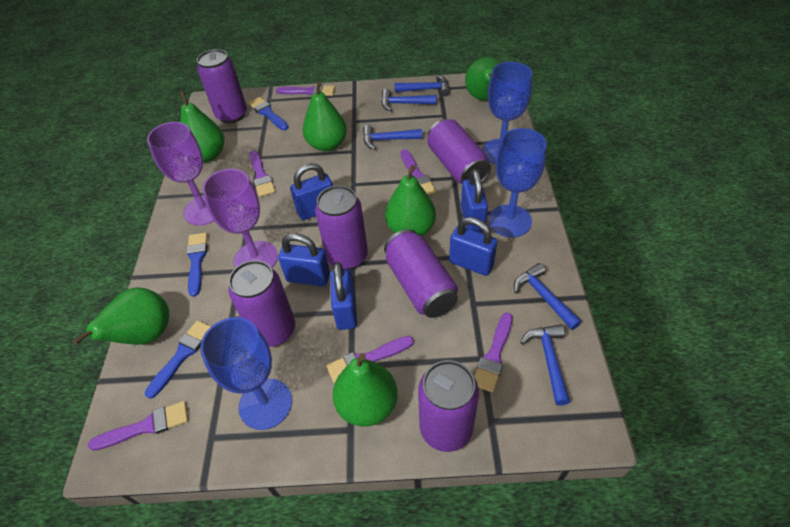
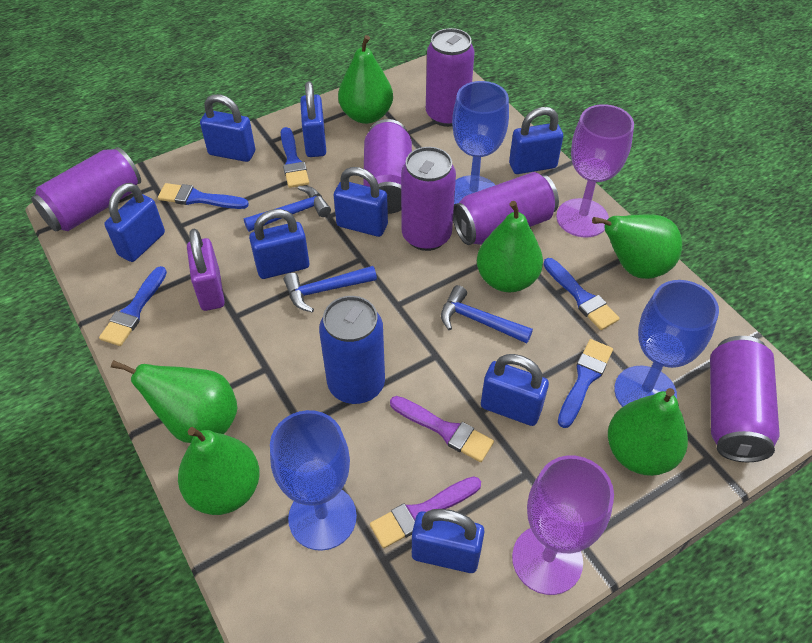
blue brush: [145,320,211,399] [186,232,208,297] [248,97,289,130] = 3 -> [99,266,167,346] [158,183,249,209] [281,127,309,188] [543,258,620,330] [558,339,613,428] = 5
blue can: none = 0 -> [319,296,385,404] = 1
blue hammer: [363,125,422,150] [381,89,437,112] [395,75,450,96] [514,263,582,330] [520,324,570,406] = 5 -> [244,186,331,232] [284,266,377,313] [441,285,533,344] = 3
blue padlock: [278,233,330,286] [290,163,333,220] [330,262,357,330] [449,217,497,276] [461,169,488,233] = 5 -> [105,183,165,262] [200,94,255,162] [249,209,309,279] [300,81,326,157] [334,167,388,237] [412,509,485,573] [481,354,549,426] [509,107,563,174] = 8
purple brush: [88,401,188,451] [249,150,275,197] [276,84,335,96] [326,336,414,384] [400,149,436,195] [474,313,513,393] = 6 -> [370,477,481,548] [390,396,494,462] = 2
purple padlock: none = 0 -> [187,229,225,311] = 1

